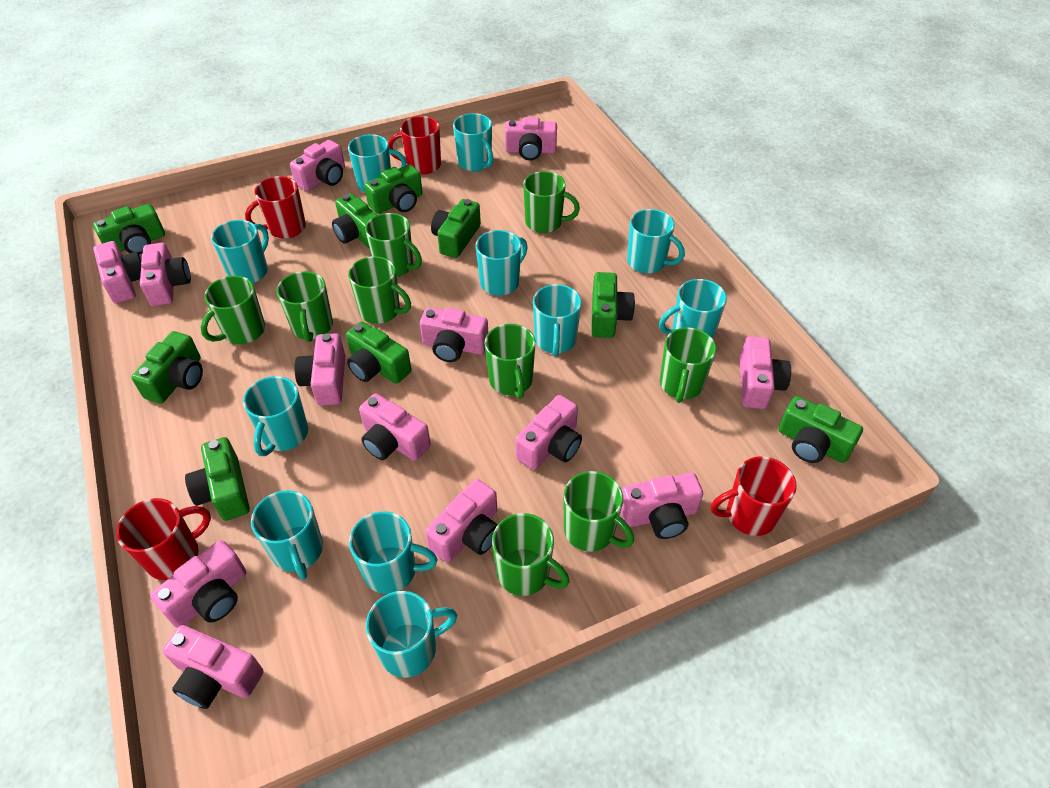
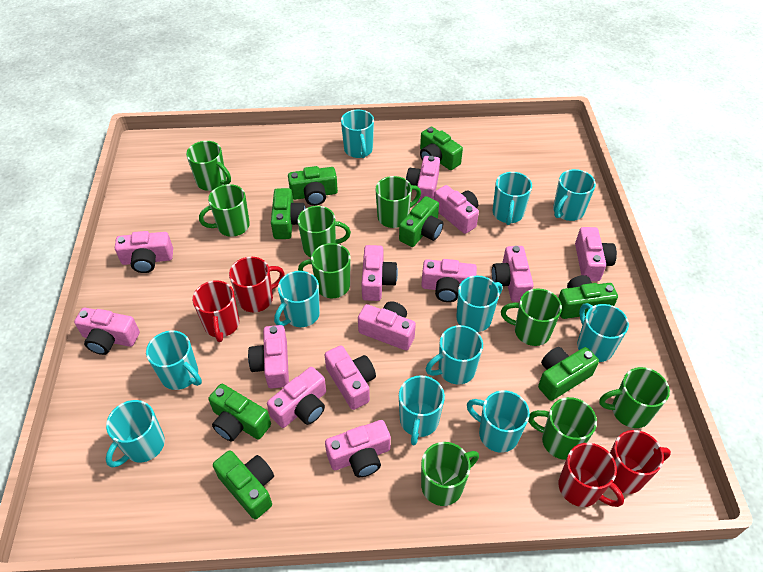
green camera: [93,204,165,254] [131,331,203,404] [185,437,250,521] [332,193,377,248] [346,321,412,384] [364,164,423,214] [431,199,481,258] [591,272,635,338] [778,396,863,463] = 9 -> [209,384,271,442] [213,450,274,519] [271,188,306,239] [288,166,338,206] [399,196,443,247] [420,127,463,170] [538,347,599,401] [558,275,618,319] = 8

